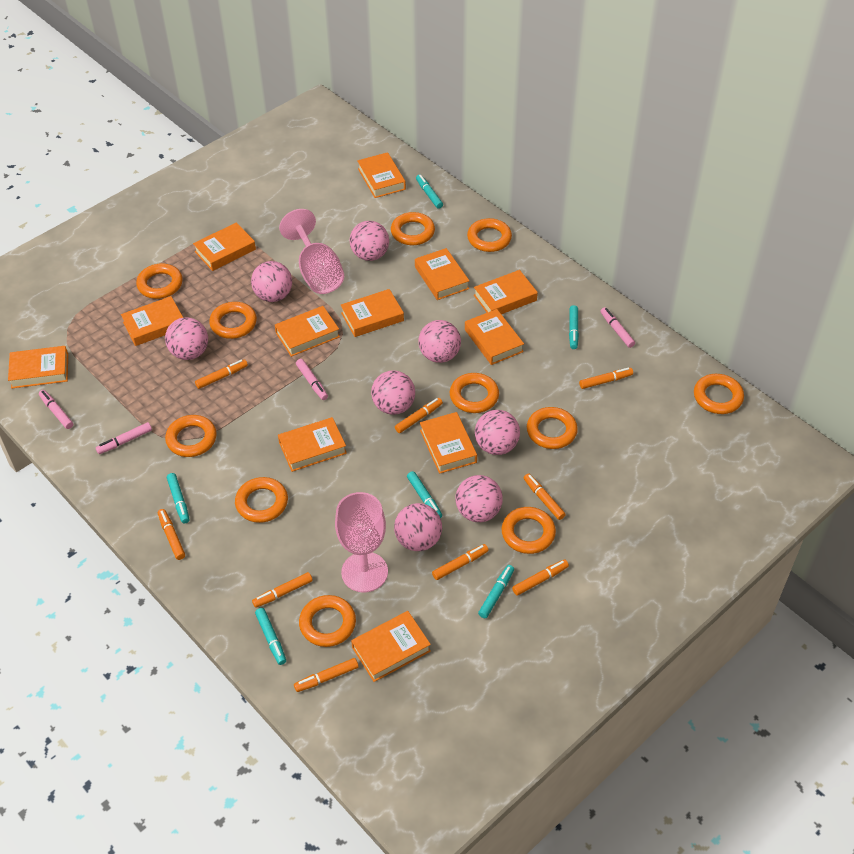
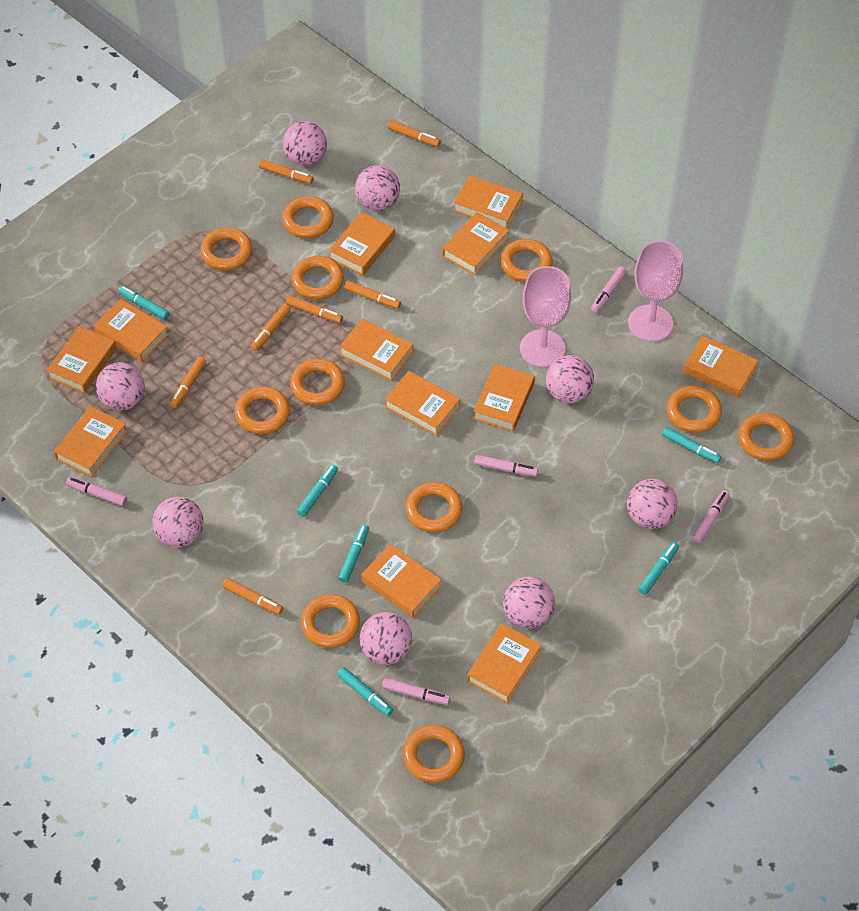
orange marker: [158,509,185,560] [195,359,248,389] [252,572,313,608] [294,658,359,692] [395,398,443,433] [432,544,488,580] [512,560,569,595] [524,473,566,520] [579,367,633,389] = 9 -> [170,357,206,408] [223,578,283,615] [251,304,291,351] [259,159,313,184] [286,295,343,323] [344,280,401,309] [387,120,441,147] = 7
pink marker: [39,390,73,429] [96,422,152,454] [296,359,328,400] [600,307,635,348] = 4 -> [66,477,127,506] [382,678,450,705] [474,455,538,477] [591,267,626,313] [692,490,730,543] = 5

